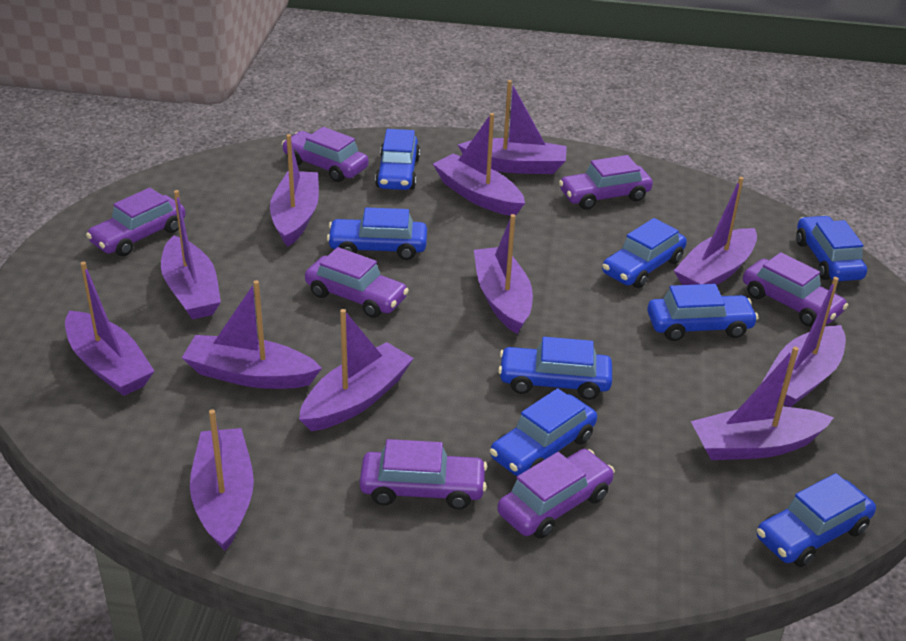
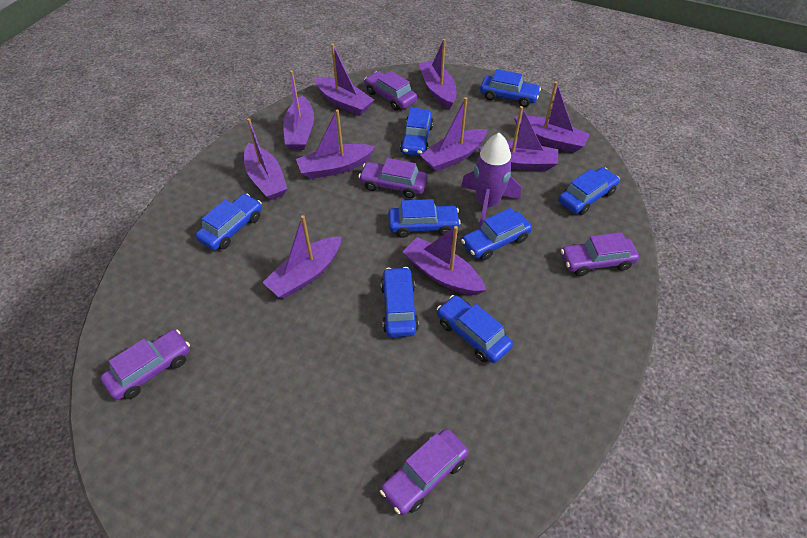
purple boat: [65,261,155,396] [161,190,221,320] [182,280,322,389] [190,409,254,551] [270,134,319,247] [299,309,414,431] [433,113,525,216] [458,80,567,174] [474,214,533,334] [673,177,757,285] [691,347,834,460] [762,277,846,407] = 12 -> [244,118,288,200] [262,215,341,298] [283,70,314,150] [296,109,375,179] [314,43,374,116] [403,226,486,295] [419,39,457,109] [420,97,487,172] [478,106,558,171] [514,81,590,152] = 10
purple car: [86,188,185,256] [282,127,369,182] [305,247,409,318] [360,439,487,510] [497,449,615,539] [559,155,653,210] [743,252,848,327] = 7 -> [100,329,190,400] [358,158,428,198] [364,71,417,110] [380,429,469,515] [561,232,639,276] = 5
purple rocket: none = 0 -> [461,133,521,228] = 1

